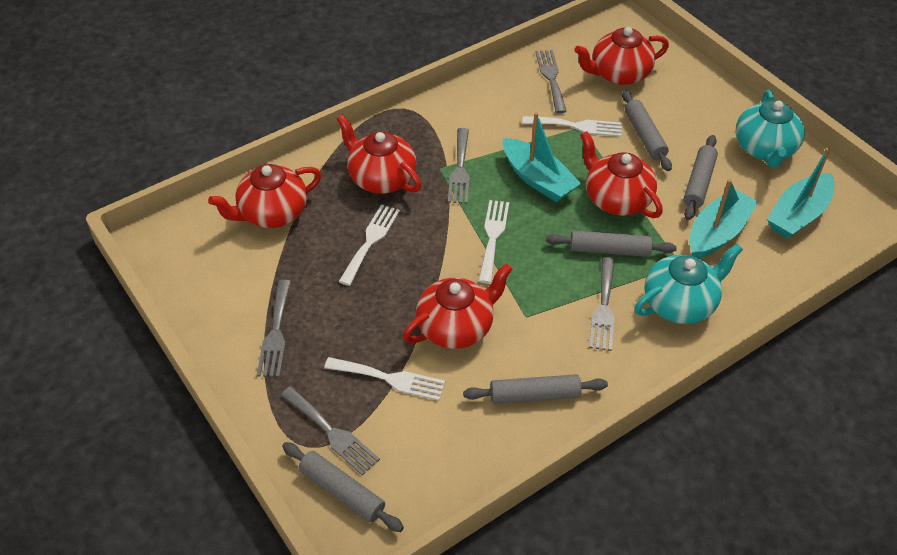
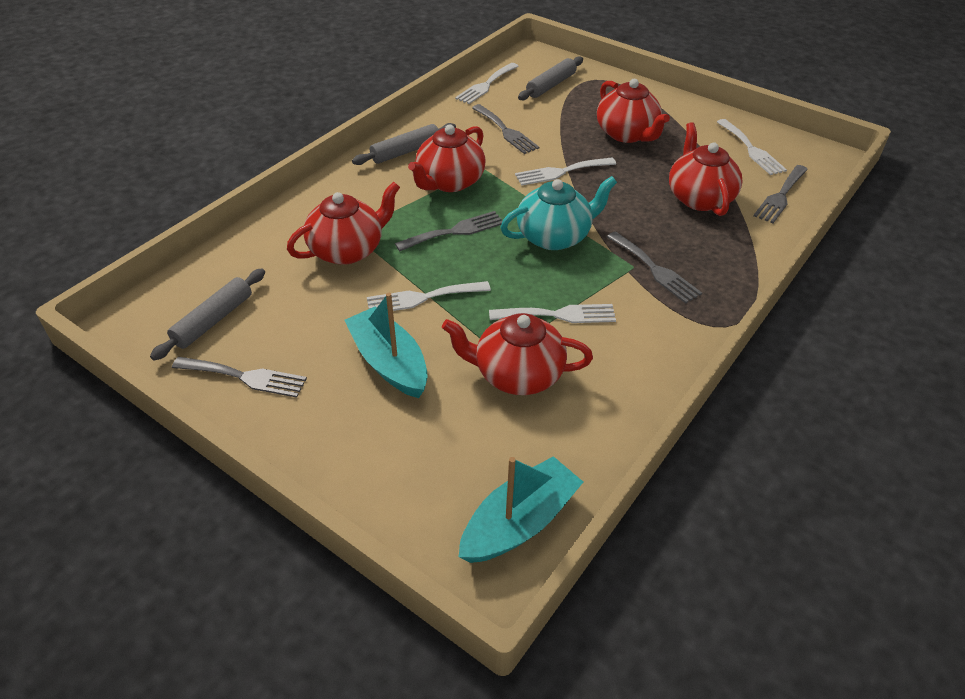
grey rolling pin: [282,442,404,532] [463,374,608,404] [546,231,677,257] [622,90,672,171] [684,135,718,220] = 5 -> [150,268,265,361] [352,123,456,165] [518,56,583,100] = 3
turquoise boat: [503,112,581,202] [689,179,758,258] [767,148,834,239] = 3 -> [344,293,428,398] [459,456,583,563] = 2
turquoise teapot: [634,244,743,324] [736,90,805,168] = 2 -> [500,176,617,250] = 1
white fork: [324,357,445,401] [338,204,400,286] [478,200,509,283] [522,116,622,137] = 4 -> [367,281,491,311] [455,63,519,104] [489,304,616,323] [515,158,616,186] [717,119,787,175] = 5

